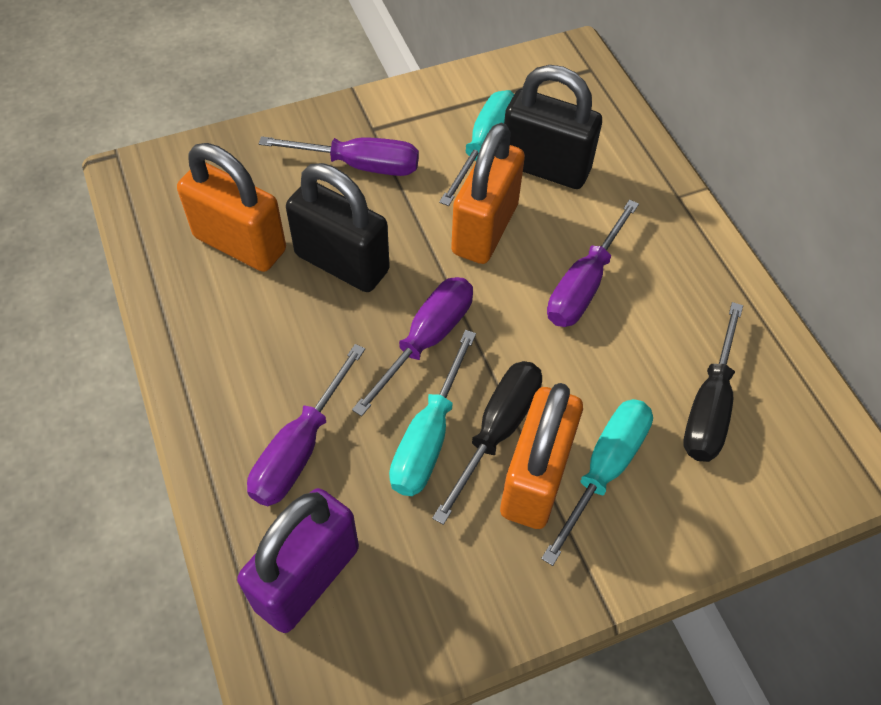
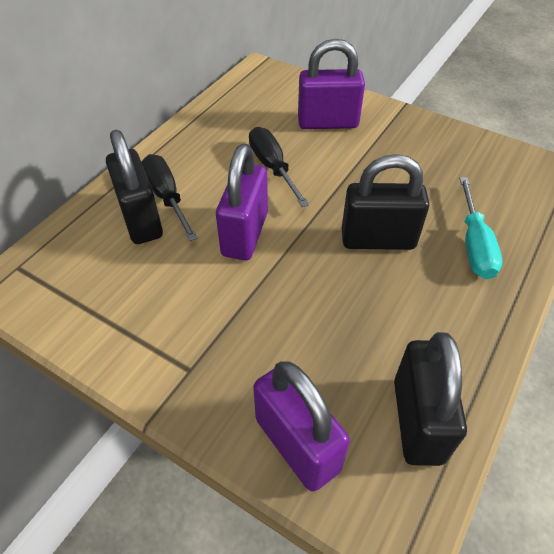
black padlock: [286,163,390,292] [504,65,602,189] = 2 -> [106,130,163,244] [342,154,429,250] [394,332,467,466] = 3
orange padlock: [177,143,286,272] [451,123,525,264] [500,383,583,529] = 3 -> none = 0
purple padlock: [237,488,359,633] = 1 -> [216,144,268,260] [253,361,350,492] [298,39,365,129] = 3
purple screwdriver: [247,344,365,506] [259,136,419,176] [352,277,473,416] [547,200,639,327] = 4 -> none = 0
turquoise screwdriver: [389,330,476,496] [439,90,514,206] [541,399,653,566] = 3 -> [459,177,502,279] = 1

